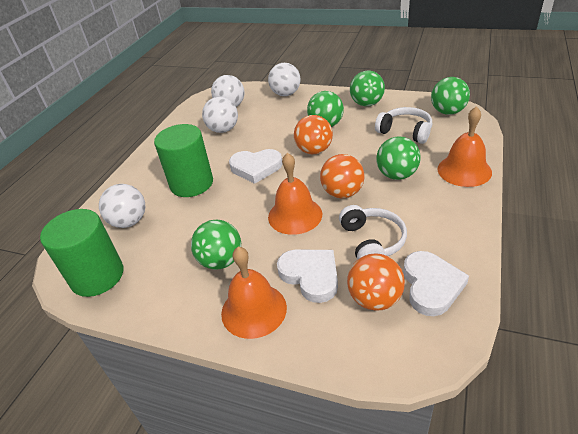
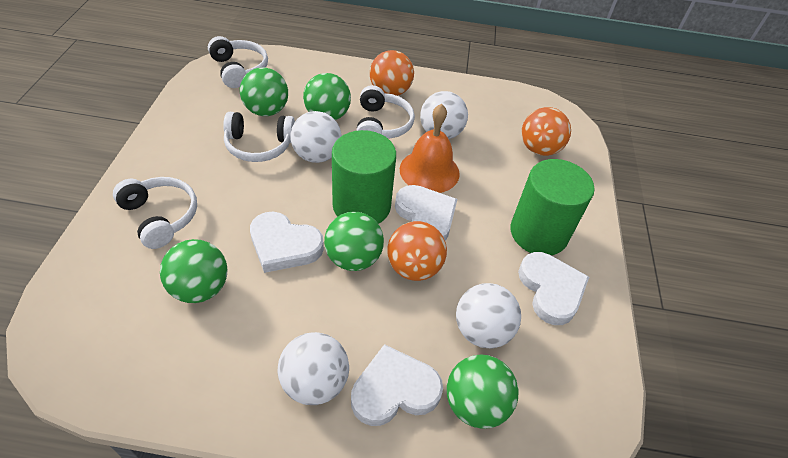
orange bell: [221,246,287,339] [268,153,322,235] [437,106,492,187] = 3 -> [400,104,460,193] = 1
white headphones: [339,205,407,260] [375,107,432,144] = 2 -> [113,177,197,249] [208,36,268,88] [223,112,295,162] [356,85,415,138] = 4
white heart: [229,149,282,184] [277,249,338,303] [403,251,469,316] = 3 -> [250,211,324,273] [351,344,443,426] [395,185,457,241] [518,252,589,325] = 4

